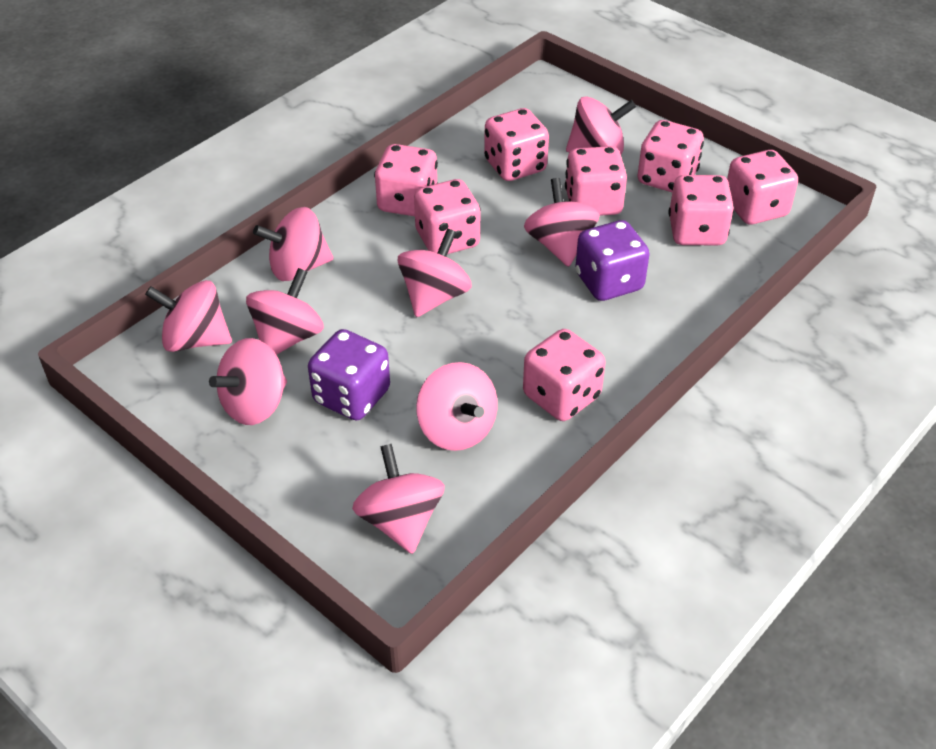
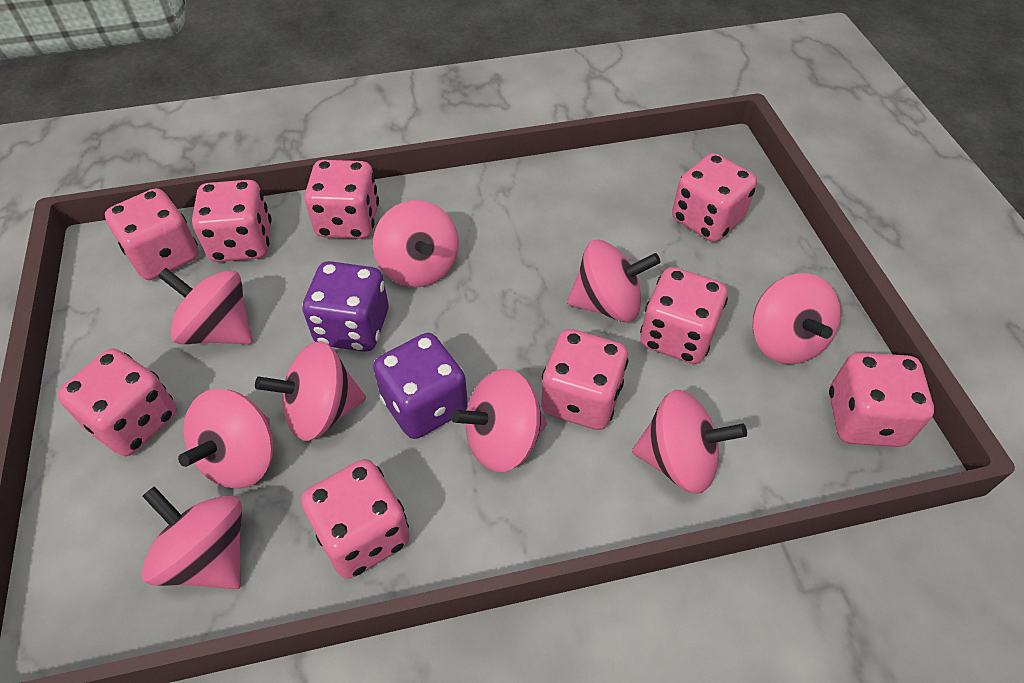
pink dice: [374,144,438,216] [414,179,481,254] [484,108,549,181] [523,329,606,421] [565,146,627,216] [637,120,704,192] [668,175,734,246] [727,150,798,224] = 8 -> [57,349,177,456] [105,188,199,280] [192,180,272,262] [301,459,410,579] [305,160,379,239] [541,329,629,430] [640,267,728,364] [672,153,757,242] [829,352,934,447] = 9

